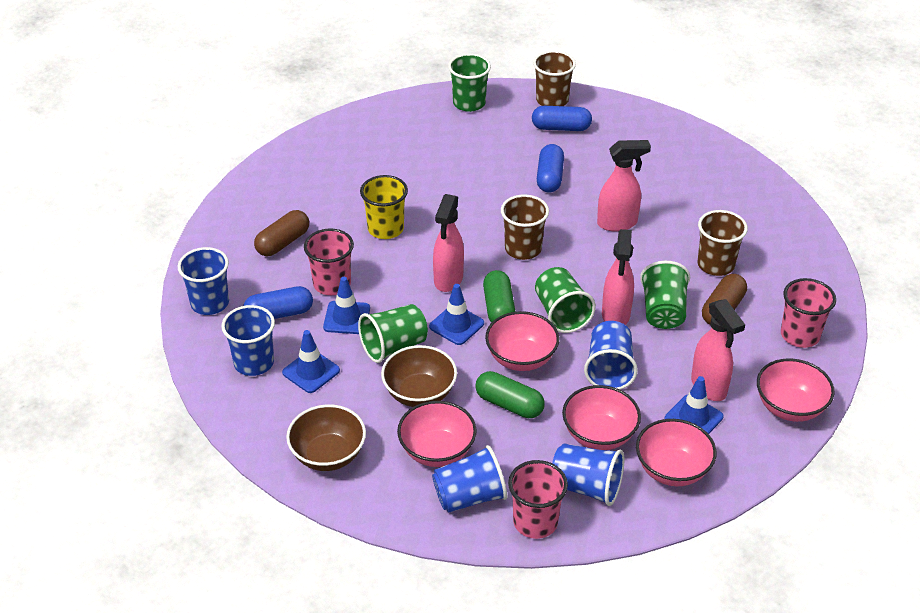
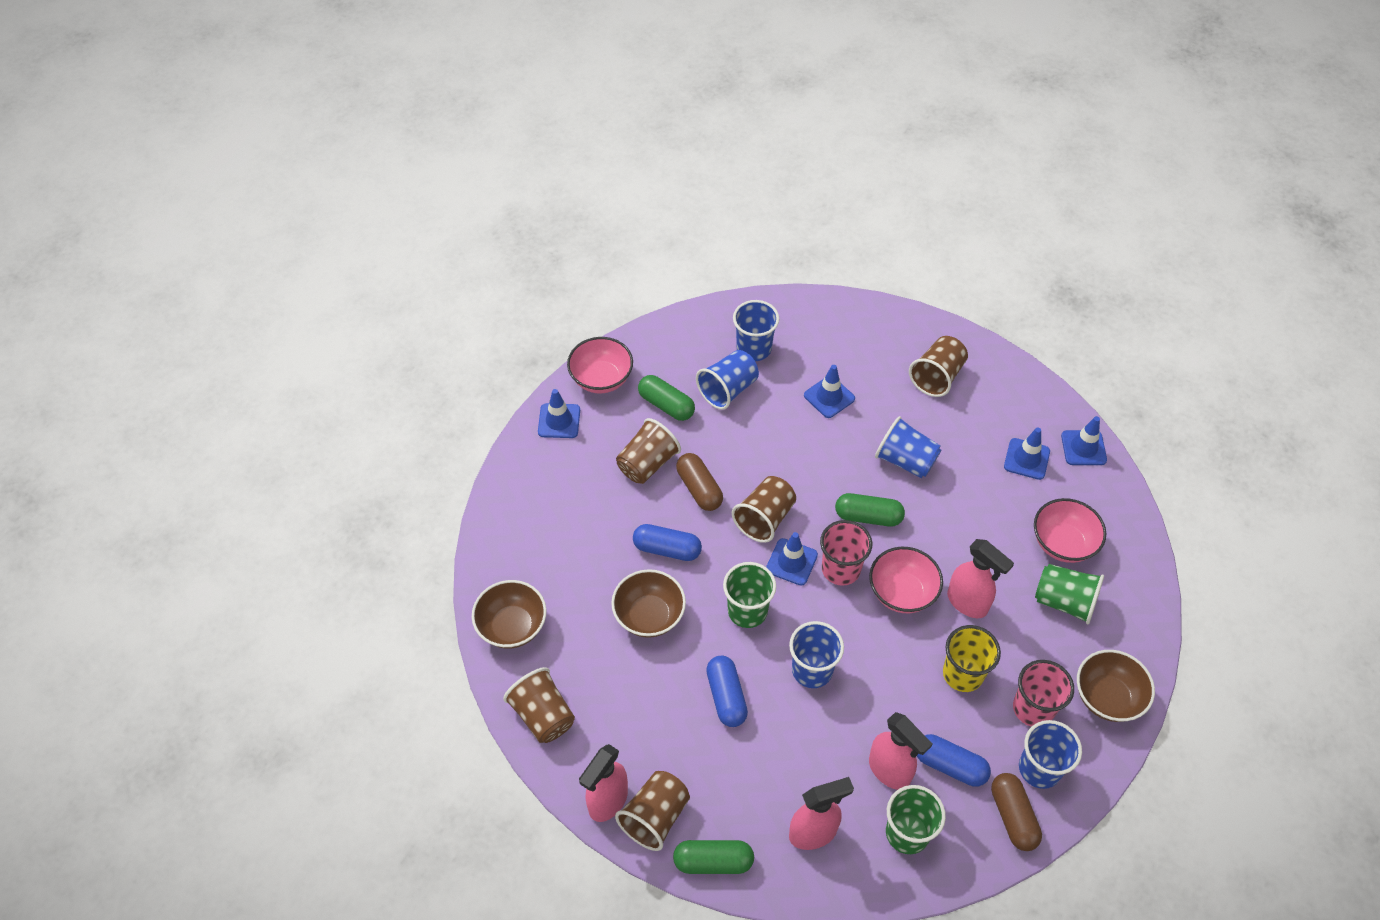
blue traffic cone: [282,330,340,393] [323,277,370,334] [429,284,484,345] [665,376,724,434] = 4 -> [538,389,580,438] [766,532,818,585] [804,365,855,418] [1004,428,1050,480] [1061,416,1107,465] = 5
brown bowl: [286,405,366,471] [381,345,457,407] = 2 -> [472,580,546,649] [611,569,686,638] [1077,650,1155,722] = 3
brown cup: [501,195,549,260] [533,51,576,106] [697,210,748,276] = 3 -> [503,667,575,743] [615,771,690,851] [616,418,681,484] [732,476,796,543] [909,336,968,397] = 5
green capsule: [475,371,545,418] [483,270,516,323] = 2 -> [638,375,695,421] [673,840,754,874] [835,493,905,527] = 3
green cup: [358,304,428,363] [448,53,491,112] [535,267,596,333] [640,261,690,329] = 4 -> [723,562,776,628] [886,785,946,854] [1035,564,1104,624] = 3
pink bowl: [397,401,477,467] [485,311,559,371] [562,385,641,450] [636,419,717,486] [757,358,835,422] = 5 -> [567,337,633,393] [869,547,943,613] [1034,498,1106,563] = 3
pink cup: [304,229,354,295] [508,460,568,539] [781,278,836,348] = 3 -> [820,520,872,586] [1013,660,1074,727] = 2

